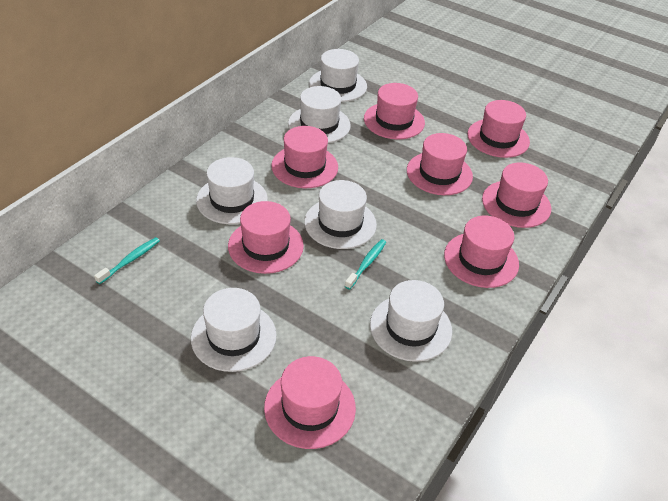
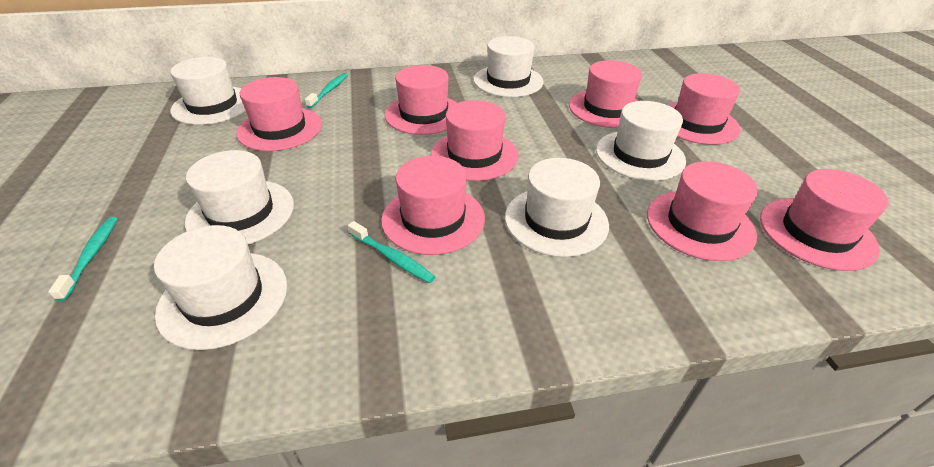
turquoise toothbrush: [94,237,160,284] [345,239,386,290] = 2 -> [48,217,118,301] [305,73,348,108] [348,221,435,283] = 3

